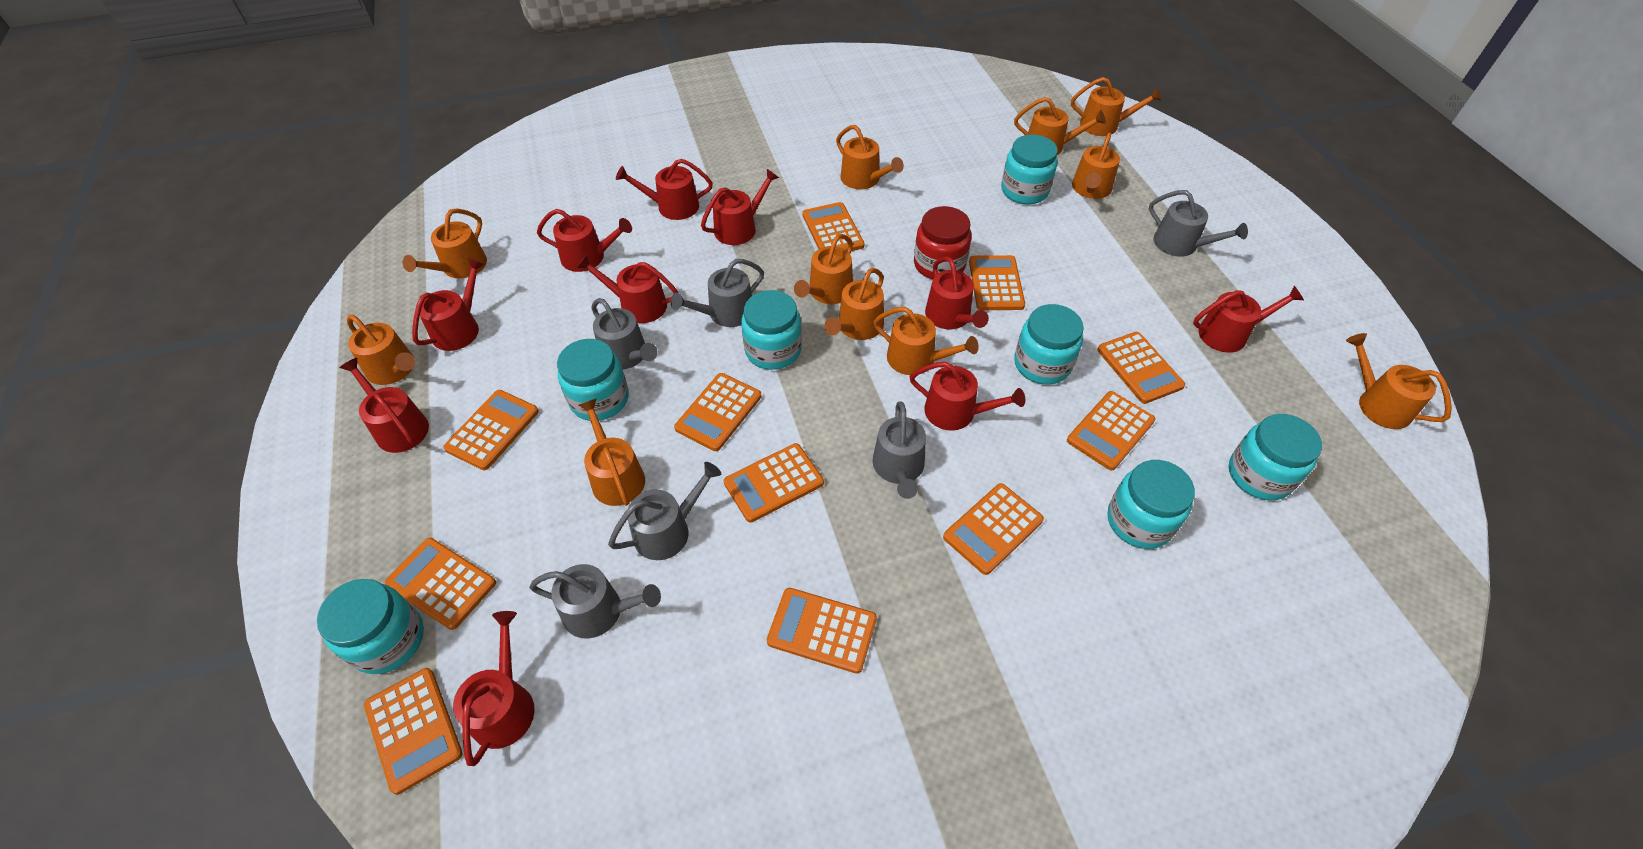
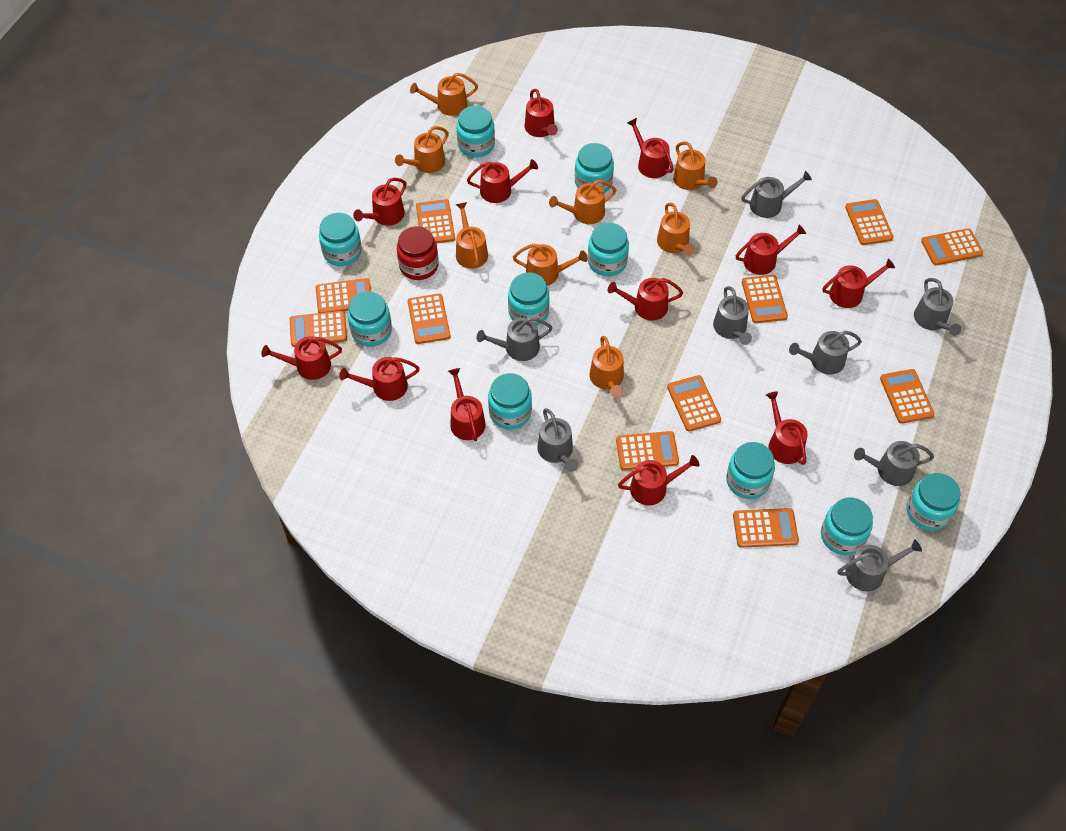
grey watering can: [529,564,661,639] [591,298,658,369] [608,462,721,560] [671,259,764,327] [873,401,926,499] [1149,190,1248,257] = 6 -> [477,317,553,361] [537,408,578,472] [713,286,752,345] [741,171,812,218] [789,331,862,375] [838,539,922,591] [854,441,934,486] [914,278,961,336] = 8
orange watering can: [347,315,415,385] [403,208,487,279] [579,398,645,506] [794,234,853,304] [824,268,884,340] [836,125,904,189] [874,307,979,375] [1014,97,1106,155] [1071,77,1162,136] [1072,133,1120,199] [1346,333,1452,429] = 11 -> [395,126,449,173] [410,73,478,116] [456,202,488,269] [513,244,588,286] [549,180,616,224] [589,336,624,398] [657,203,695,256] [673,141,718,190] = 8
red watering can: [340,358,429,453] [412,258,484,351] [453,611,535,766] [537,209,632,272] [577,255,678,323] [616,159,713,220] [701,169,779,245] [910,362,1025,431] [925,257,989,329] [1193,286,1304,353] = 10 -> [261,336,342,380] [340,357,420,401] [353,178,406,226] [448,368,486,441] [467,159,538,203] [525,89,558,137] [608,278,683,321] [618,455,699,506] [627,118,673,178] [736,225,806,275] [766,391,808,465] [823,258,895,308] = 12
turquoise jar: [317,579,424,674] [557,339,629,421] [741,290,802,370] [1001,135,1058,204] [1014,304,1084,385] [1107,460,1195,549] [1229,414,1322,501] = 7 -> [319,213,362,266] [348,292,392,347] [456,106,495,157] [488,373,532,429] [508,272,549,325] [575,143,614,193] [588,223,629,276] [726,442,775,499] [821,497,873,555] [907,473,961,531] = 10

